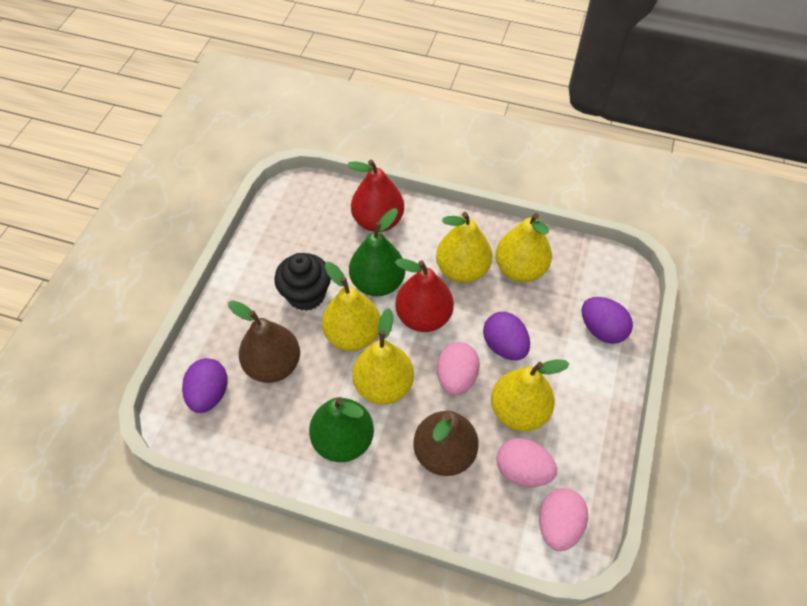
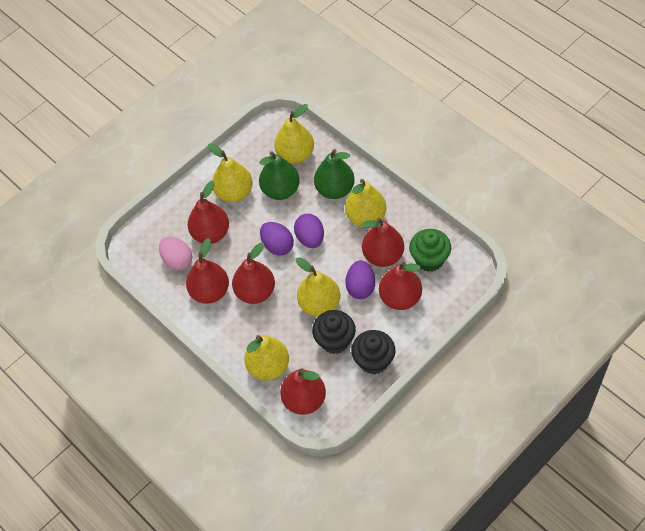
black cupcake: [274,253,331,311] = 1 -> [312,310,356,354] [351,330,396,374] = 2
brown pear: [228,300,300,383] [413,411,479,476] = 2 -> none = 0
green cupcake: none = 0 -> [409,229,451,272] = 1
pink egg: [437,342,480,395] [496,438,557,487] [539,488,588,551] = 3 -> [159,237,192,271] = 1
red pear: [347,160,404,232] [395,259,454,332] = 2 -> [186,238,229,304] [188,180,229,244] [232,242,275,304] [280,368,326,415] [362,218,404,267] [379,261,422,310] = 6

